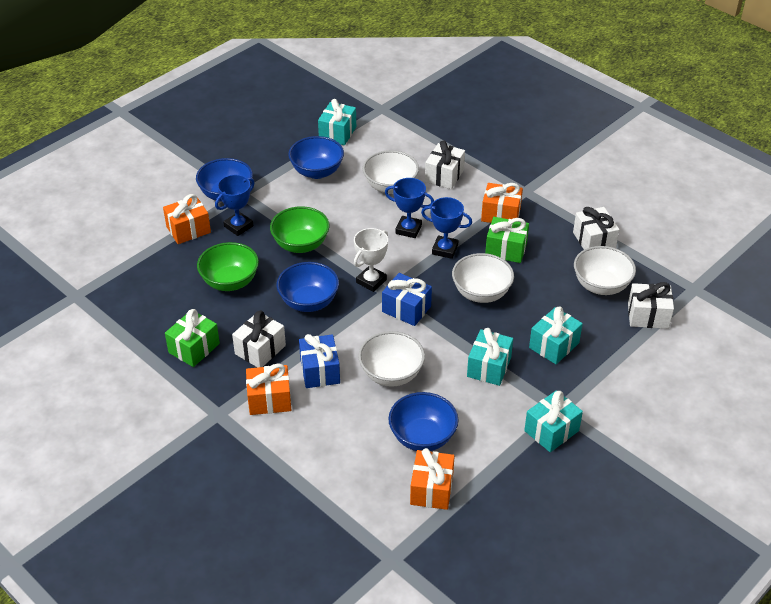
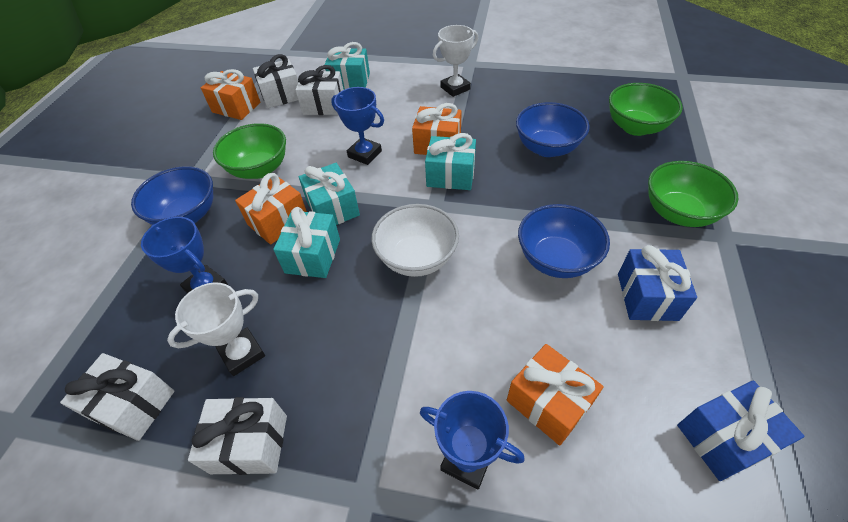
blue bowl: [196,158,253,202] [276,262,339,312] [288,136,344,179] [388,392,458,451] = 4 -> [131,166,213,225] [516,102,590,157] [518,204,610,278] = 3
green bowl: [197,242,259,291] [270,206,329,253] = 2 -> [213,123,286,179] [609,83,683,136] [648,161,739,227] = 3
green gift: [165,309,220,367] [485,217,529,263] = 2 -> none = 0
white bowl: [358,331,425,387] [363,150,419,194] [452,253,514,303] [574,246,636,295] = 4 -> [371,204,459,277] = 1
white trophy: [354,228,388,292] = 1 -> [167,282,265,376] [433,25,478,97] = 2

